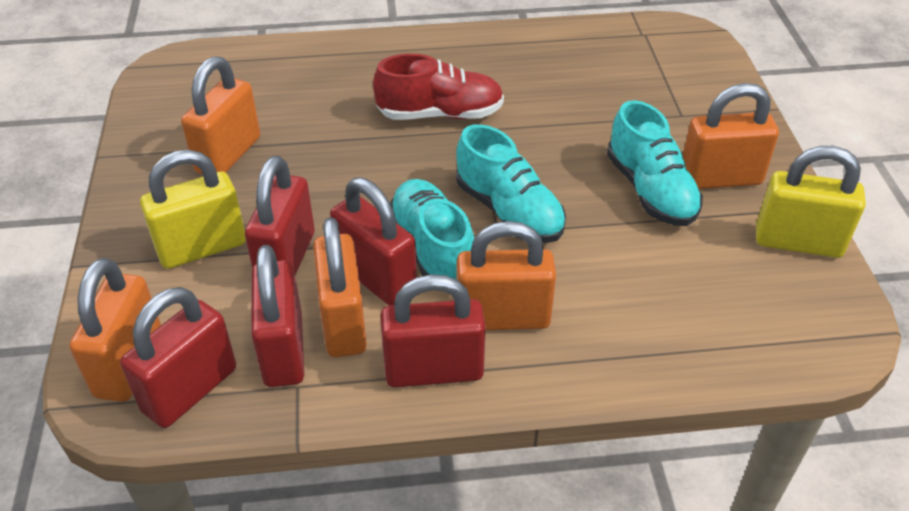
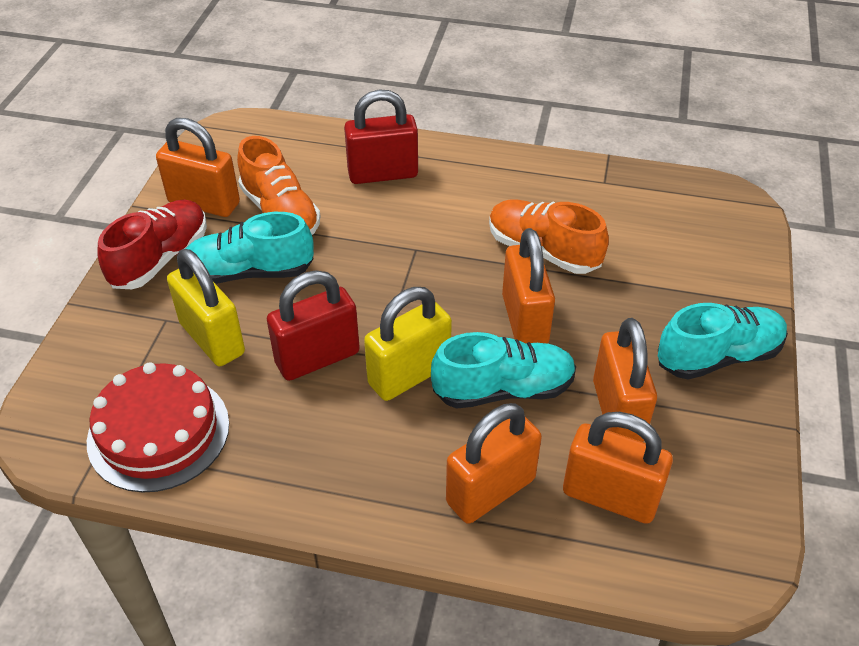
orange shoe: none = 0 -> [237,136,320,235] [489,199,609,274] = 2
red cake: none = 0 -> [87,362,229,493] = 1
red padlock: [120,287,236,428] [245,156,315,275] [251,245,304,387] [330,178,417,306] [380,274,486,388] = 5 -> [267,270,360,381] [344,89,418,184] = 2

